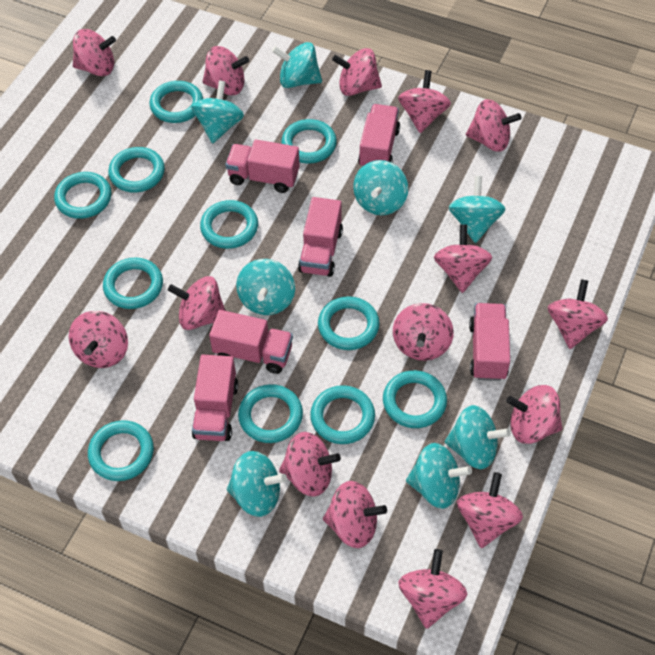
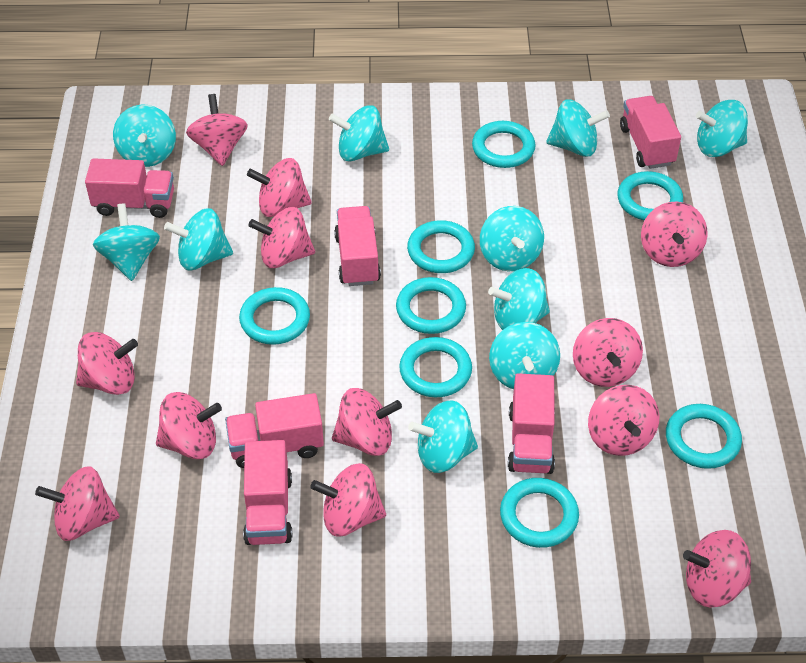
pink spinning top: [69,311,128,368] [73,29,116,76] [168,276,226,330] [202,46,249,95] [279,432,341,497] [323,481,387,548] [332,48,382,96] [393,303,454,361] [398,70,451,133] [398,549,467,629] [434,224,492,293] [457,472,523,548] [466,99,521,152] [506,385,562,444] [548,279,608,349] = 15 -> [35,466,120,541] [76,332,138,395] [156,392,222,459] [186,94,248,166] [247,158,312,217] [248,207,315,268] [310,463,386,536] [332,388,402,456] [573,318,643,387] [588,385,660,456] [641,201,708,267] [683,530,751,608] = 12
turquoise ring: [54,172,111,219] [88,420,154,481] [103,258,163,309] [108,147,165,193] [150,81,203,123] [200,200,258,249] [238,384,303,443] [281,119,337,164] [310,385,375,444] [318,296,379,350] [383,370,447,428] = 11 -> [239,287,310,345] [396,277,466,334] [399,337,472,398] [407,220,475,273] [472,121,535,168] [500,478,579,548] [617,171,683,220] [666,404,742,469] = 8
turquoise spinning top: [191,80,244,143] [227,451,287,517] [236,259,295,315] [272,42,322,88] [353,160,408,215] [406,443,472,509] [445,405,511,469] [449,176,505,243] = 8 -> [93,203,160,281] [113,105,176,167] [164,208,233,270] [329,105,389,162] [408,400,478,473] [480,206,544,271] [488,268,550,330] [489,322,560,389] [546,99,610,157] [696,100,748,157] = 10

